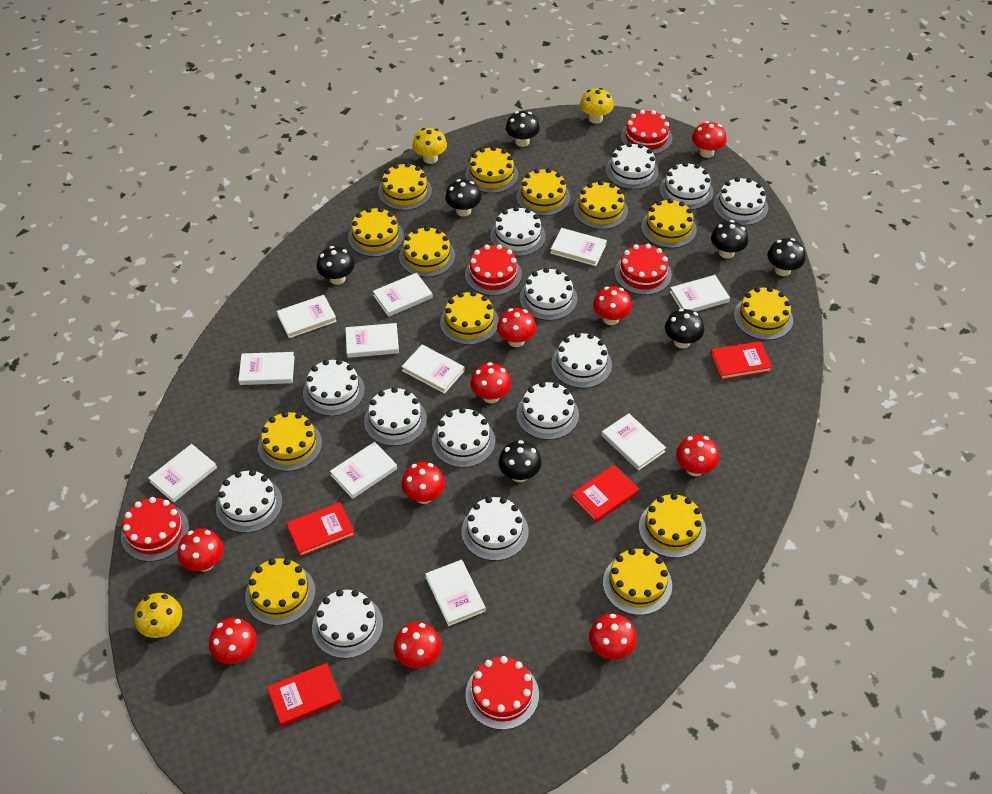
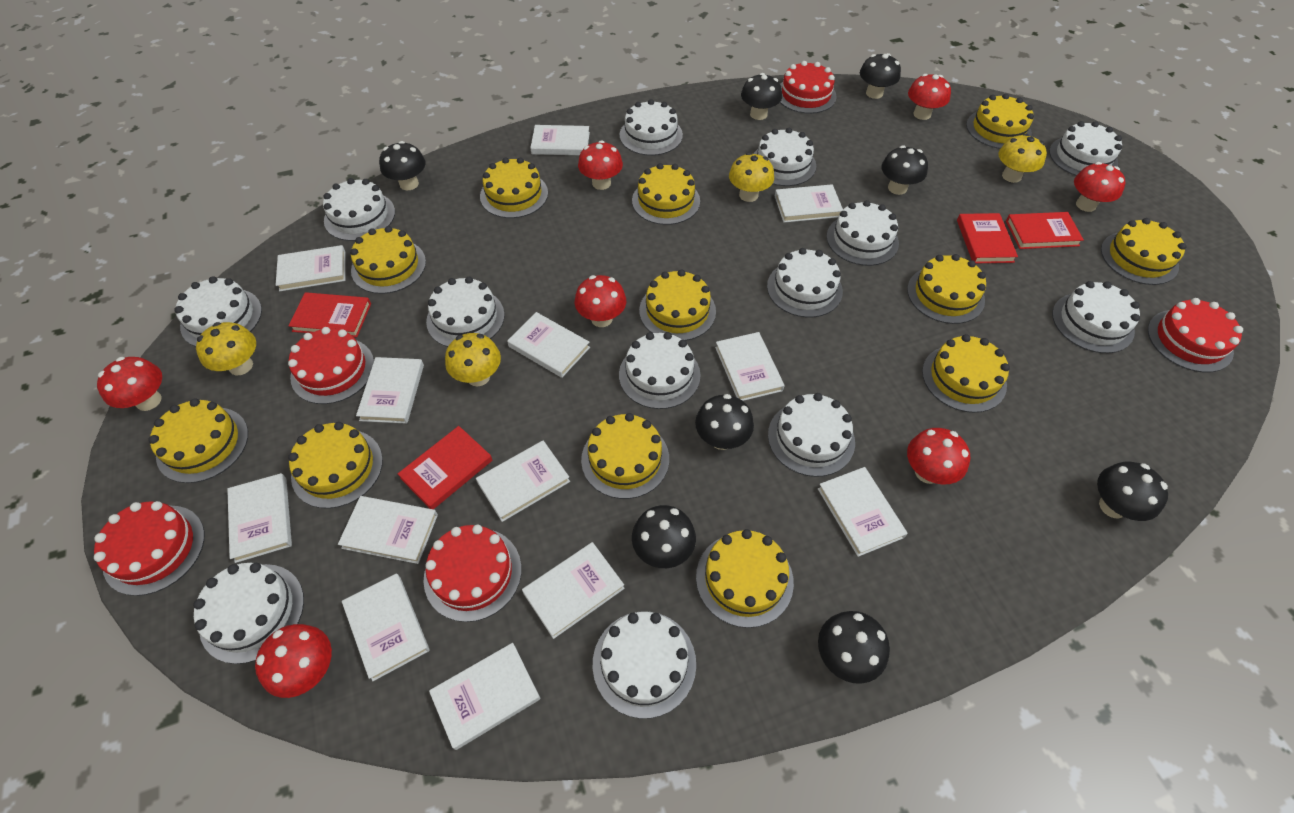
black mushroom: [317,246,354,285] [445,179,481,216] [498,440,541,482] [506,111,540,147] [665,309,704,348] [711,220,748,259] [767,238,805,276] = 7 -> [379,141,426,190] [632,505,696,568] [695,394,754,450] [741,73,782,120] [818,611,890,684] [860,53,901,99] [882,145,928,195] [1097,462,1168,521] = 8
red mushroom: [178,529,224,572] [209,618,257,664] [394,622,441,669] [402,462,445,504] [471,362,511,403] [497,308,536,347] [589,614,637,660] [593,286,632,325] [676,435,719,476] [692,121,727,158] = 10 -> [97,357,162,411] [255,624,332,698] [575,275,626,327] [578,140,623,190] [907,428,970,485] [908,74,951,120] [1074,162,1126,212] = 7
white book: [148,444,217,503] [238,352,295,385] [277,295,337,338] [330,442,397,499] [345,323,399,358] [373,273,433,317] [402,345,464,394] [425,560,486,626] [550,228,607,266] [602,413,666,471] [670,275,730,312] = 11 -> [227,473,292,563] [276,245,346,291] [338,496,438,564] [342,574,430,681] [356,357,424,424] [429,643,540,750] [476,440,570,522] [507,312,590,378] [522,542,625,639] [530,125,590,155] [715,332,785,401] [775,184,843,223] [818,467,908,557] = 13
yellow cake: [245,558,315,626] [258,411,322,472] [348,207,404,257] [378,163,432,211] [399,226,455,277] [440,291,499,345] [465,146,518,193] [516,168,570,216] [574,181,628,229] [603,548,672,615] [639,493,706,558] [641,199,697,248] [734,287,793,340] = 13 -> [148,398,248,483] [288,422,383,508] [350,226,426,294] [480,157,548,218] [581,413,669,499] [632,163,700,225] [639,269,716,341] [696,529,794,628] [907,254,986,324] [922,334,1010,413] [966,94,1034,149] [1101,218,1186,285] = 12
yellow mushroom: [135,593,182,638] [412,128,447,164] [580,88,614,124] = 3 -> [196,322,256,375] [445,333,501,387] [729,152,774,202] [998,134,1047,183] = 4

